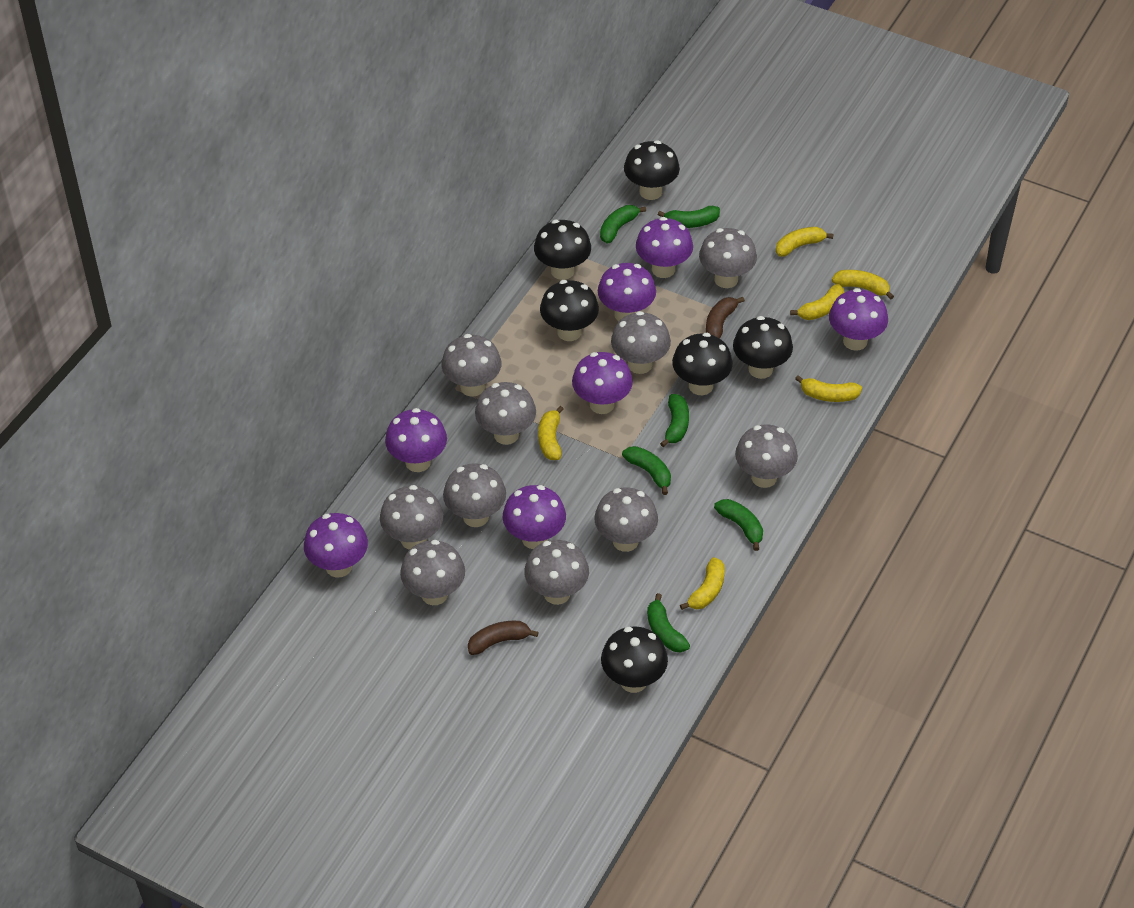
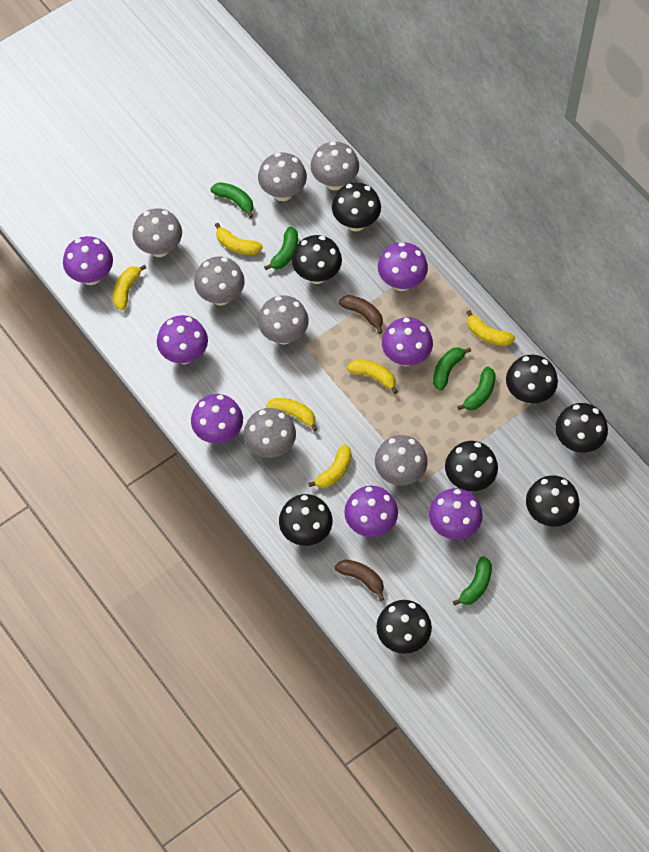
black mushroom: [534,220,591,280] [540,280,599,341] [601,627,668,693] [624,141,680,200] [672,333,733,395] [733,316,793,379] = 6 -> [279,494,333,546] [292,235,342,284] [332,183,381,232] [376,600,432,654] [445,441,498,491] [506,355,558,404] [526,475,579,527] [555,403,608,453] = 8
green banana: [600,205,646,244] [622,446,671,495] [647,593,690,652] [658,206,720,228] [660,394,689,447] [714,499,763,551] = 6 -> [210,182,253,218] [264,227,298,270] [433,347,471,391] [453,556,492,605] [457,366,496,410] = 5
grey mushroom: [380,485,443,550] [400,540,465,605] [441,334,502,397] [443,463,506,527] [475,382,536,445] [524,540,589,605] [594,487,658,552] [611,311,671,374] [699,228,757,288] [735,425,798,488] = 10 -> [132,208,182,257] [194,257,245,305] [244,408,296,458] [258,153,307,201] [258,296,309,344] [310,141,359,190] [375,435,428,485] = 7

